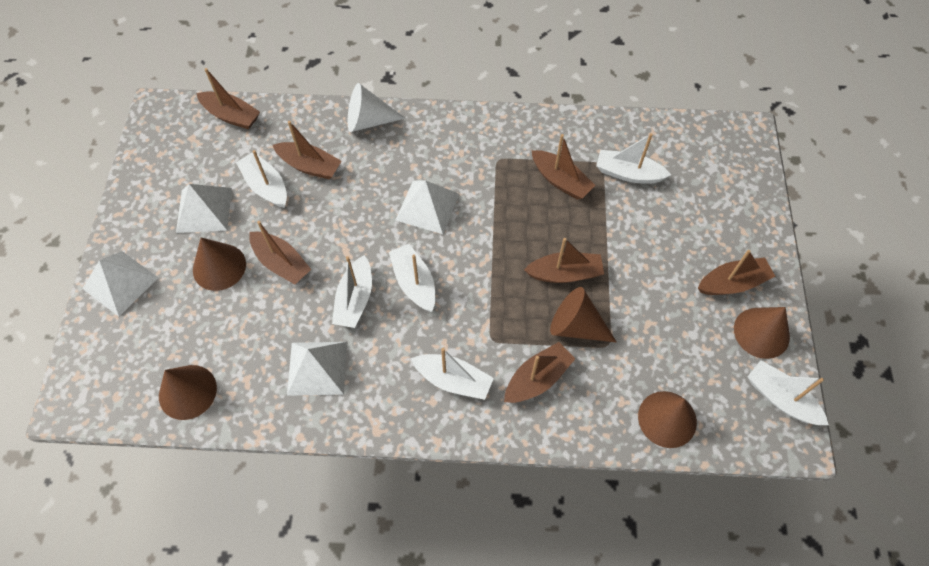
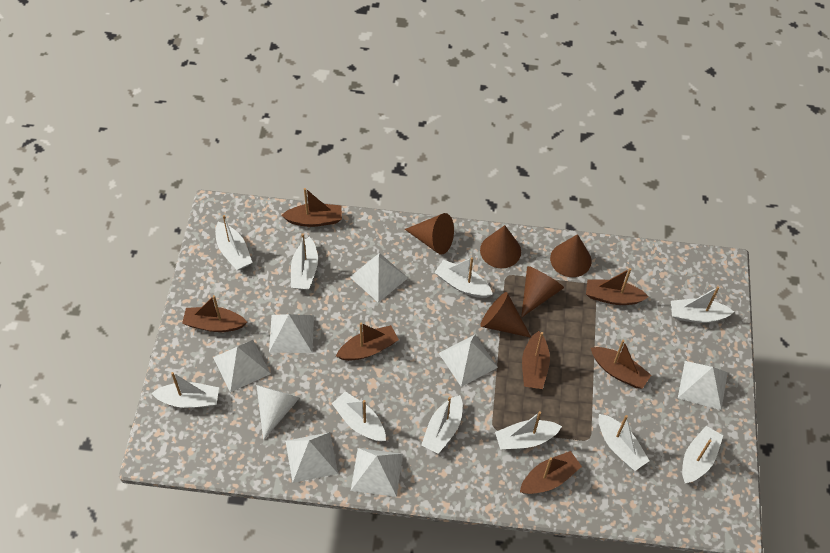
white boat: [236,150,287,208] [332,255,372,328] [389,244,435,312] [411,348,494,400] [596,133,671,184] [747,360,829,425] = 6 -> [151,372,219,408] [215,215,253,270] [291,233,318,290] [332,391,386,442] [421,395,463,454] [434,257,493,298] [495,411,562,450] [599,414,650,471] [671,286,734,323] [682,426,723,483] = 10
white pyramid: [82,251,158,317] [176,184,232,233] [287,342,347,396] [396,180,459,234] = 4 -> [213,340,271,392] [269,314,314,353] [285,432,338,483] [350,253,408,303] [351,448,403,497] [439,335,498,387] [678,361,728,410] = 7

